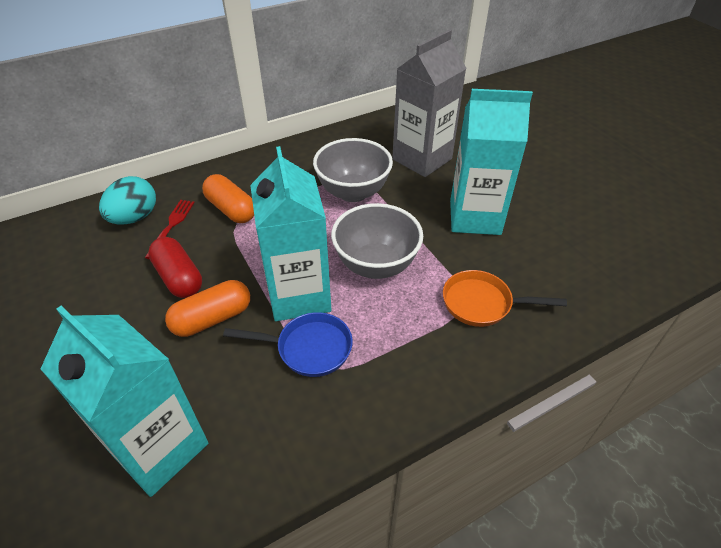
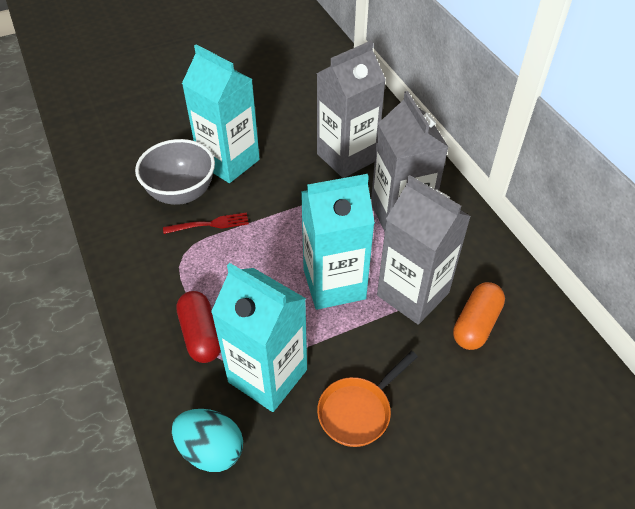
blue pan: [223,312,353,377] = 1 -> none = 0
grey bowl: [313,138,393,202] [331,203,423,279] = 2 -> [135,139,215,205] = 1
grey carton: [392,29,467,177] = 1 -> [317,41,386,178] [371,91,448,232] [377,175,471,325] = 3
orange capsule: [165,280,250,337] [202,174,254,223] = 2 -> [453,282,505,350] = 1

